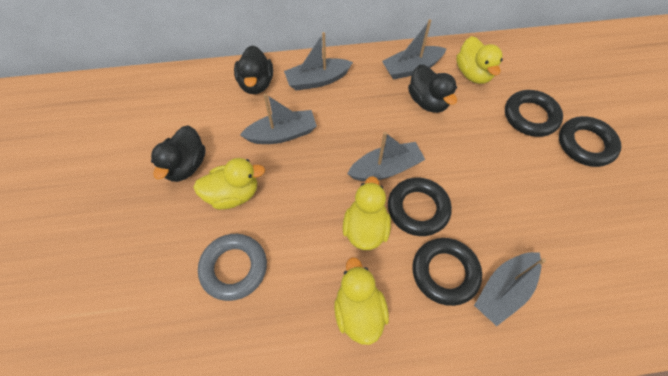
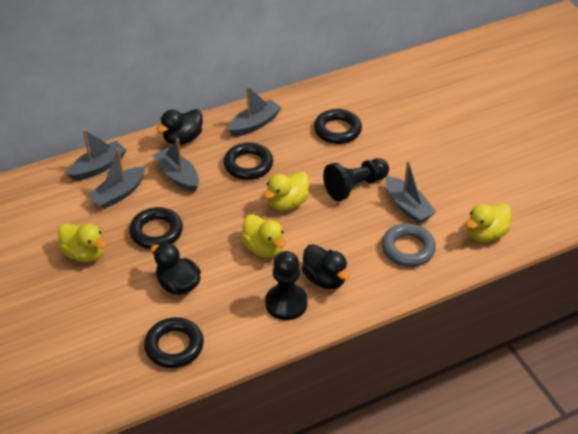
black pawn: none = 0 -> [265,251,308,320] [323,158,389,201] = 2

